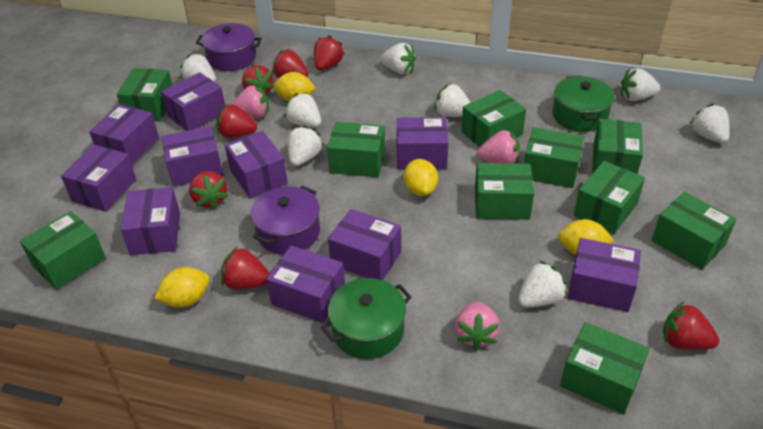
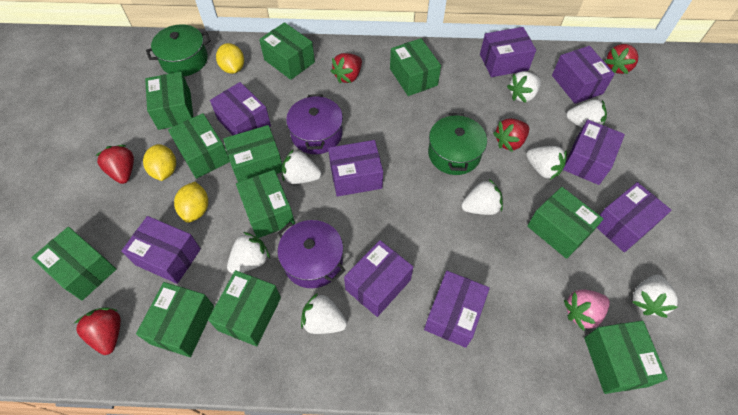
green box: [20,211,106,290] [117,68,173,122] [327,122,385,177] [461,90,526,147] [475,163,534,220] [524,127,584,188] [560,322,650,414] [574,161,645,234] [592,119,643,174] [651,192,736,270] = 10 -> [31,227,116,301] [136,282,214,357] [145,72,193,130] [168,113,230,179] [208,270,281,346] [223,125,282,182] [236,170,295,238] [259,22,315,80] [390,38,441,96] [527,187,604,259] [584,321,668,394] = 11
pink strawberry: [232,85,269,118] [455,302,500,351] [477,130,520,164] = 3 -> [564,290,610,331] = 1
purple box: [61,145,136,212] [89,104,159,165] [121,187,180,255] [161,72,225,131] [162,126,223,187] [225,131,288,198] [266,245,345,323] [328,209,401,280] [396,117,448,169] [568,238,641,312] = 10 -> [121,216,201,284] [210,82,271,135] [328,140,383,197] [344,240,413,317] [424,271,490,348] [480,27,536,77] [552,46,615,104] [563,120,625,185] [597,182,671,252] = 9
red strawberry: [189,171,229,209] [217,104,257,138] [221,247,270,290] [242,65,274,94] [272,49,309,78] [314,35,345,70] [663,302,719,350] = 7 -> [75,307,121,355] [95,145,134,184] [331,53,362,83] [493,118,529,152] [605,44,638,74] = 5
yellow lemon: [154,267,210,308] [273,72,316,101] [404,159,438,196] [558,219,614,255] = 4 -> [143,144,176,181] [174,182,208,223] [216,43,244,74] = 3

